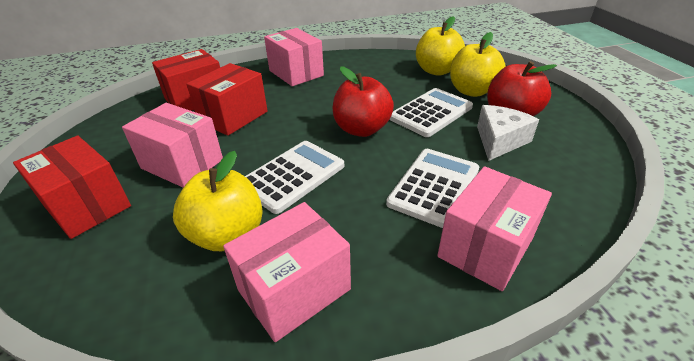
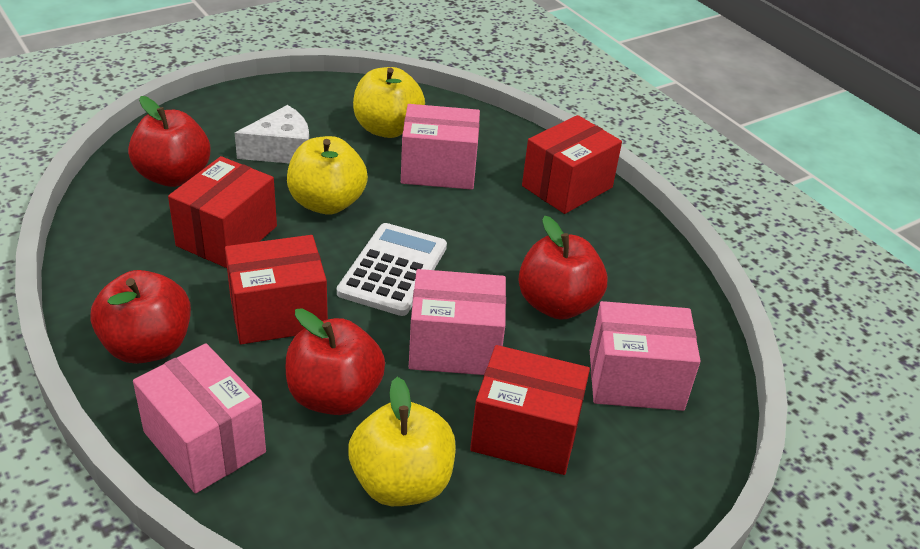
red apple: [332,66,394,137] [487,61,557,116] = 2 -> [90,270,191,364] [128,96,210,187] [286,308,385,415] [519,216,607,320] = 4
red box: [13,136,131,239] [152,49,220,111] [186,63,268,136] = 3 -> [168,156,277,268] [225,235,328,344] [470,345,590,475] [522,115,622,214] = 4
white calculator: [245,141,344,214] [386,149,479,228] [389,88,473,137] = 3 -> [337,223,447,316] = 1

